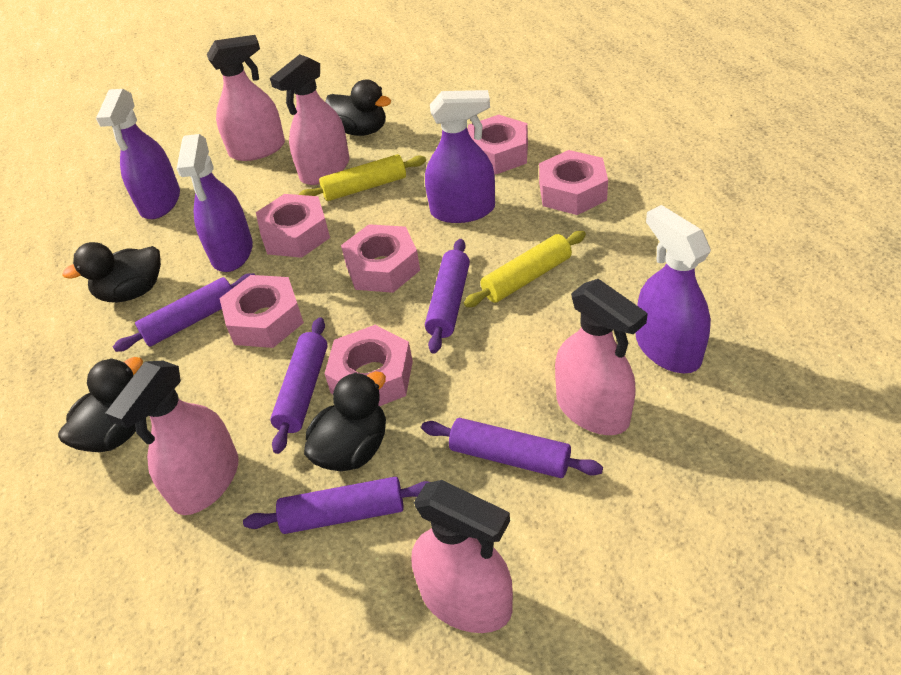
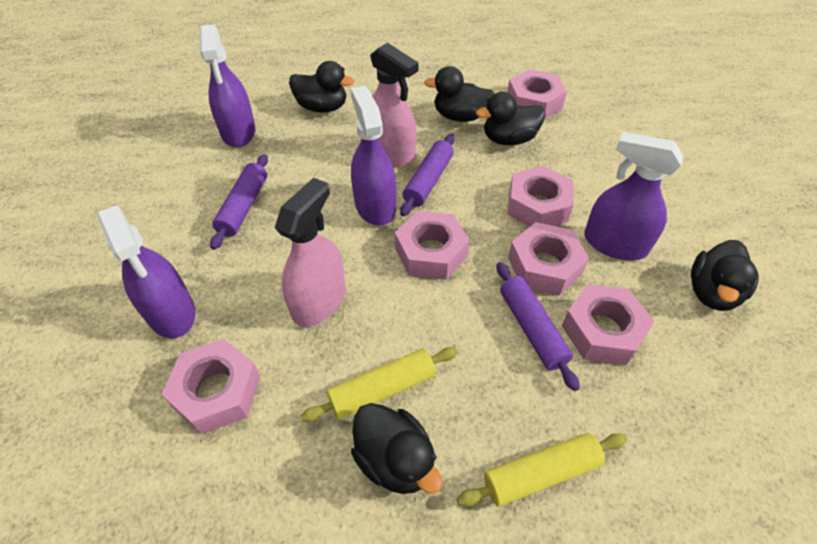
black duck: [58,357,143,452] [62,242,161,303] [304,371,386,471] [325,79,391,136] = 4 -> [289,61,354,112] [351,403,443,494] [424,66,494,122] [476,92,545,145] [691,240,759,311] = 5
pink spray bottle: [105,361,239,515] [207,35,285,161] [270,54,349,185] [412,480,513,633] [555,279,648,435] = 5 -> [275,178,345,327] [370,43,419,166] = 2
purple rolling pin: [113,273,255,352] [243,477,430,534] [270,317,328,454] [421,418,603,478] [425,239,470,354] = 5 -> [210,154,268,250] [400,134,455,216] [497,262,580,391] = 3

